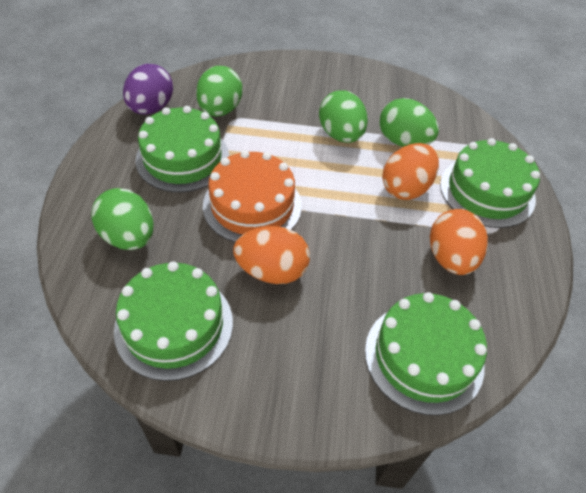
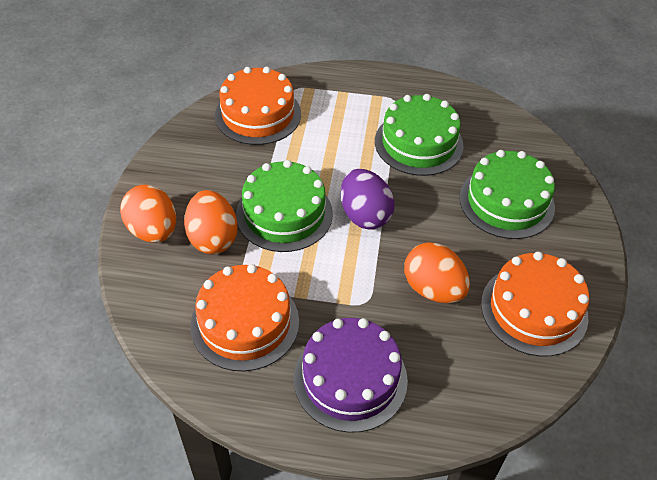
green cake: [114,261,233,381] [135,106,229,192] [365,292,487,415] [440,138,540,228] = 4 -> [236,160,333,252] [375,94,464,176] [460,150,555,239] = 3
green egg: [91,188,154,250] [196,66,242,116] [319,90,368,143] [379,98,439,147] = 4 -> none = 0
orange cake: [203,150,302,242] = 1 -> [190,264,299,371] [215,67,301,145] [481,252,589,356] = 3
purple cake: none = 0 -> [294,318,408,433] = 1

